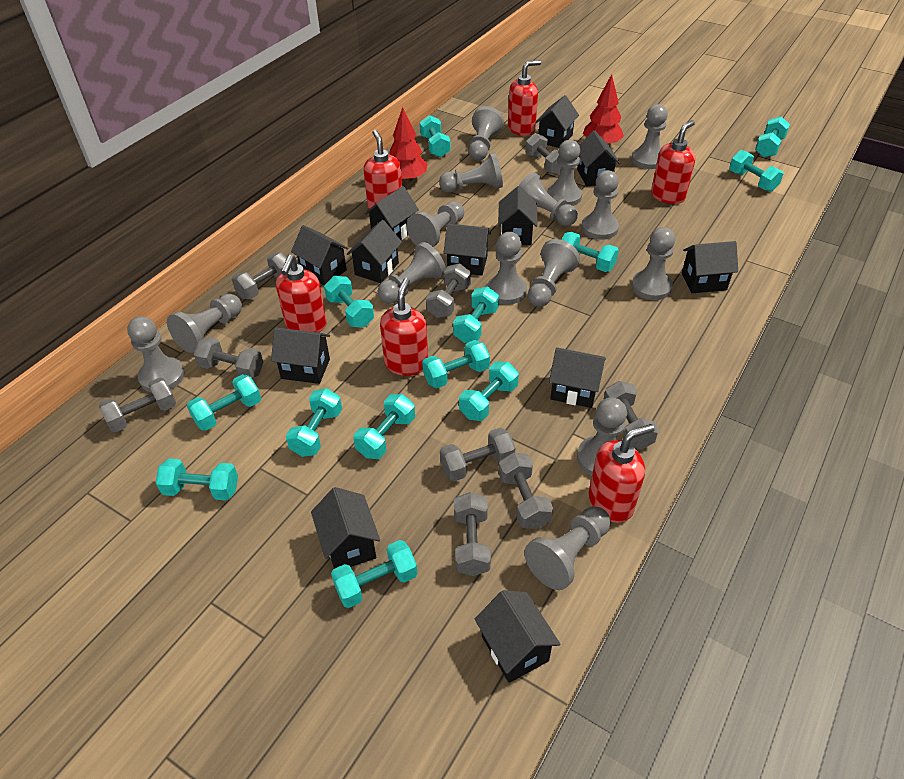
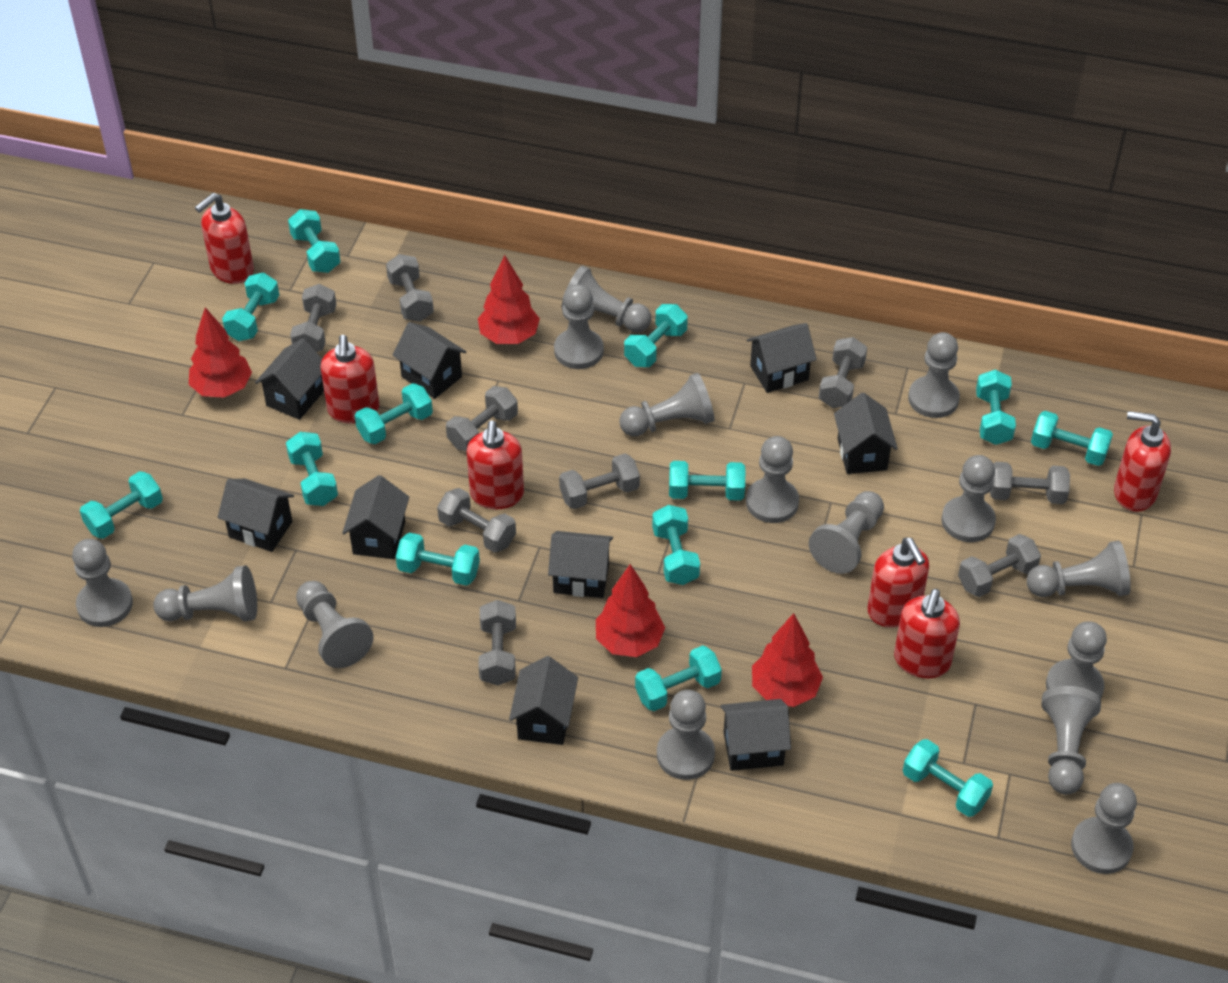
black house: [271,327,330,384] [291,225,349,285] [311,487,380,569] [347,220,402,283] [365,186,419,240] [444,224,491,275] [475,590,560,683] [498,186,538,245] [535,95,579,148] [549,347,606,408] [577,130,620,187] [682,241,738,293] = 12 -> [218,479,294,552] [255,338,324,420] [342,475,409,559] [392,322,466,399] [509,656,578,745] [548,531,613,598] [720,699,791,771] [747,323,817,393] [834,393,898,474] = 9
red tree: [389,107,428,183] [583,74,624,143] = 2 -> [189,307,252,398] [478,255,540,344] [596,564,665,657] [752,613,823,707] = 4

